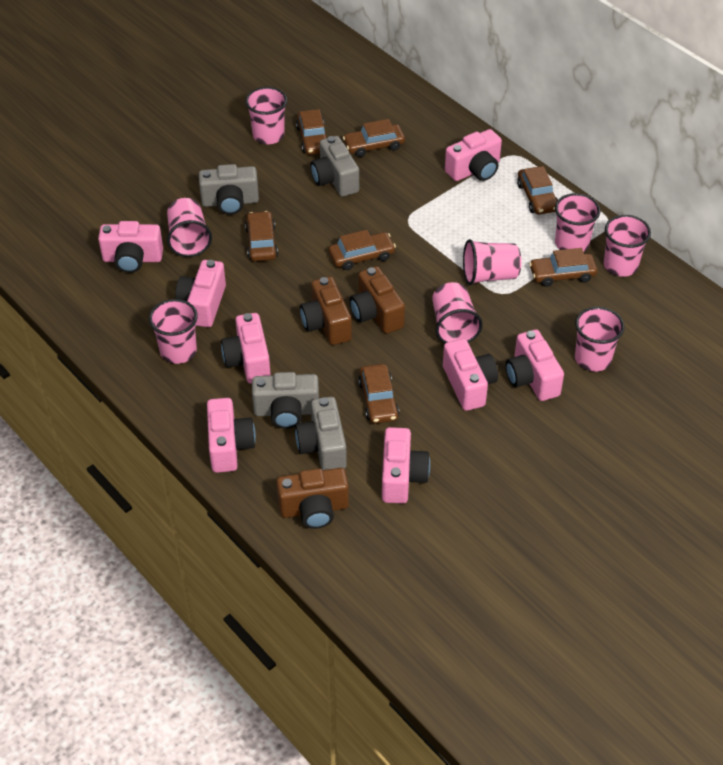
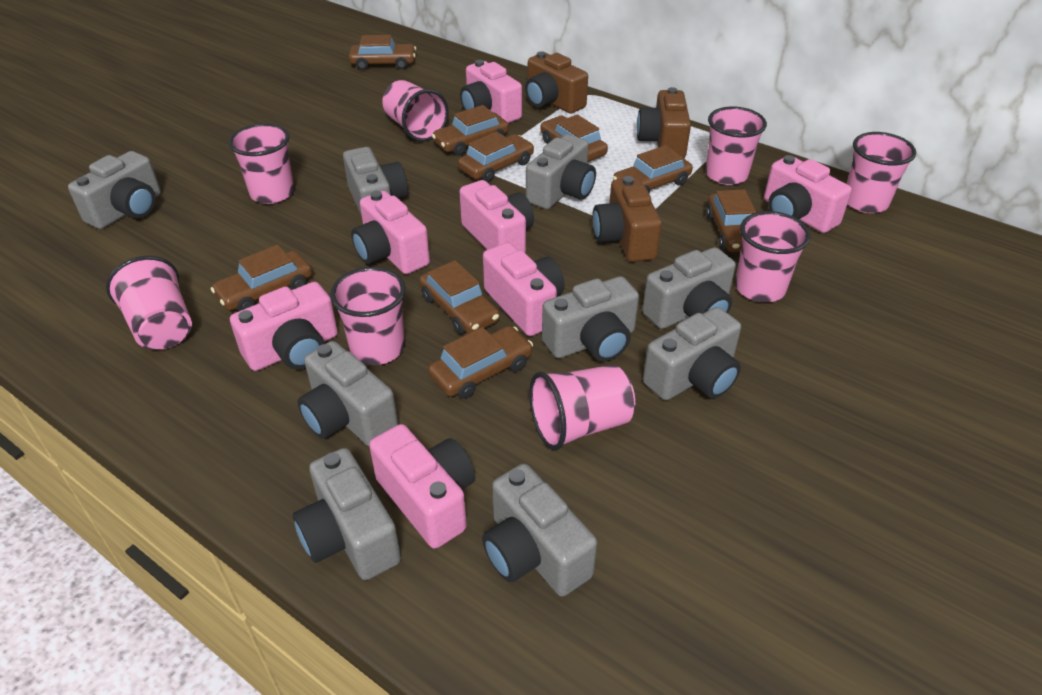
brown car: [245,211,278,261] [296,109,327,155] [329,230,396,270] [343,119,405,157] [358,364,399,424] [517,166,558,215] [529,248,597,287] = 7 -> [211,245,312,311] [349,35,416,70] [419,260,500,334] [428,326,533,399] [432,105,509,156] [458,132,534,182] [540,114,608,162] [613,145,693,193] [706,189,756,252] = 9
grey camera: [199,164,259,215] [252,372,319,429] [295,397,347,470] [310,136,359,197] = 4 -> [68,151,161,229] [293,448,401,580] [297,341,398,446] [343,147,408,216] [482,464,597,597] [526,134,596,209] [542,276,639,361] [642,247,736,329] [643,307,741,400] = 9
pink camera: [98,221,163,273] [175,260,226,327] [207,398,256,473] [221,313,271,383] [382,427,430,504] [443,339,498,411] [445,129,502,181] [505,329,564,401] = 8 -> [230,282,338,371] [351,191,430,274] [369,424,475,549] [459,180,534,252] [460,60,522,123] [483,243,565,336] [764,155,852,233] = 7

